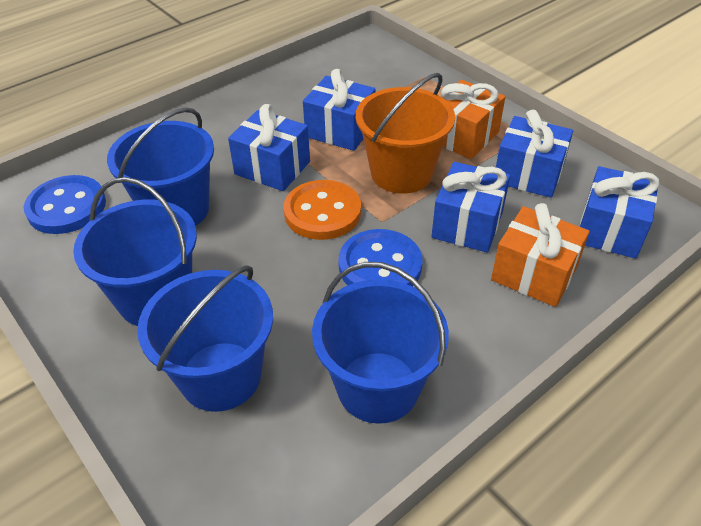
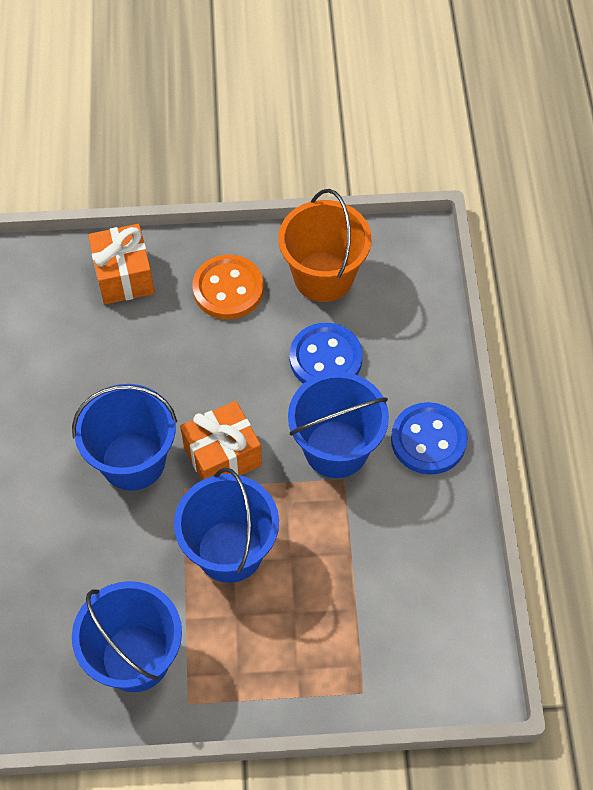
blue gift: [228,104,310,191] [303,69,376,151] [431,162,510,252] [496,110,573,198] [580,166,660,259] = 5 -> none = 0

